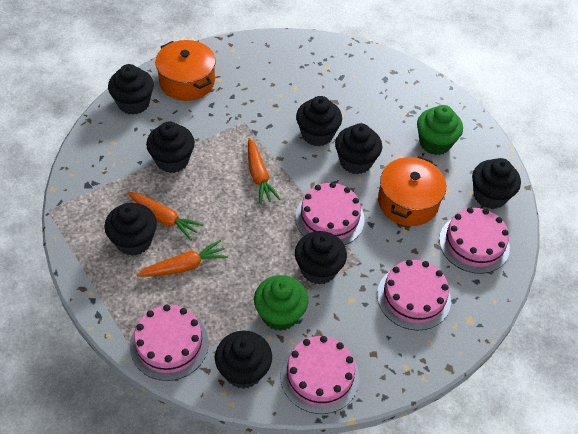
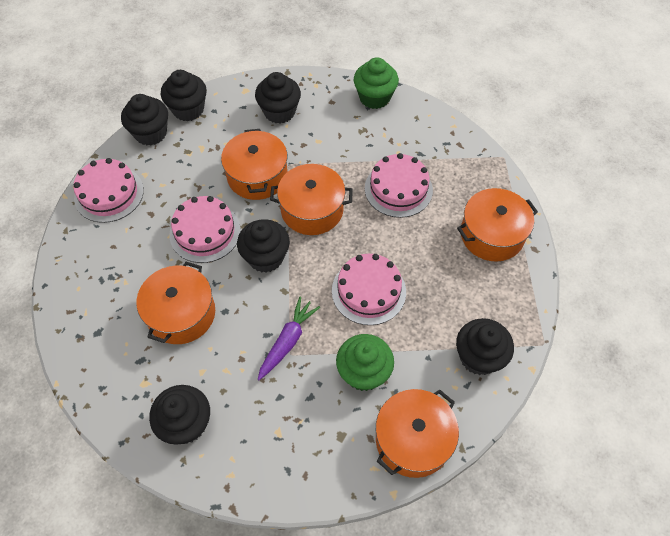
black cupcake: [104,203,157,256] [108,64,154,115] [146,122,195,173] [215,330,272,389] [295,231,347,285] [296,96,342,146] [335,123,382,174] [472,158,521,209] = 8 -> [121,94,168,146] [149,385,210,445] [161,70,207,121] [237,219,290,273] [255,72,301,124] [456,318,514,375] = 6
orange carrot: [128,192,204,240] [136,240,228,277] [248,138,280,204] = 3 -> none = 0
orange pot: [155,40,216,101] [378,156,446,226] = 2 -> [136,262,215,344] [221,129,288,200] [270,164,353,235] [376,389,459,478] [457,188,538,262] = 5
pink cake: [130,304,209,381] [280,336,360,414] [295,182,364,245] [377,260,451,331] [439,207,510,274] = 5 -> [73,158,144,223] [169,196,241,263] [332,254,406,325] [365,153,433,218] = 4
purple carrot: none = 0 -> [258,297,320,380] = 1

